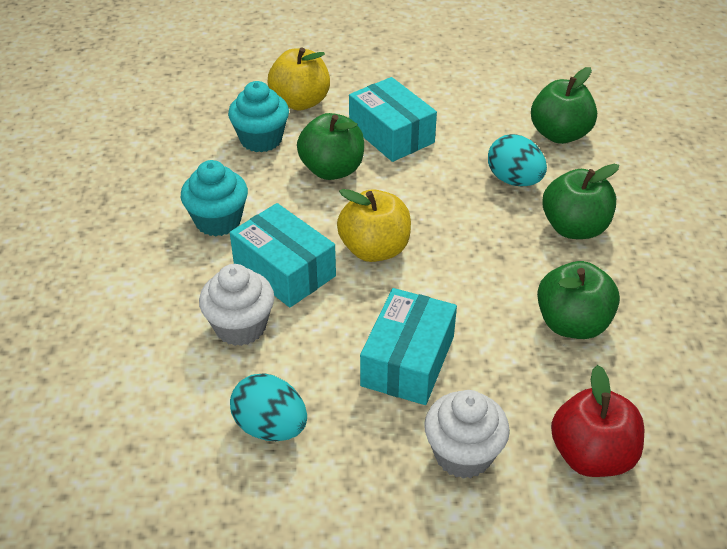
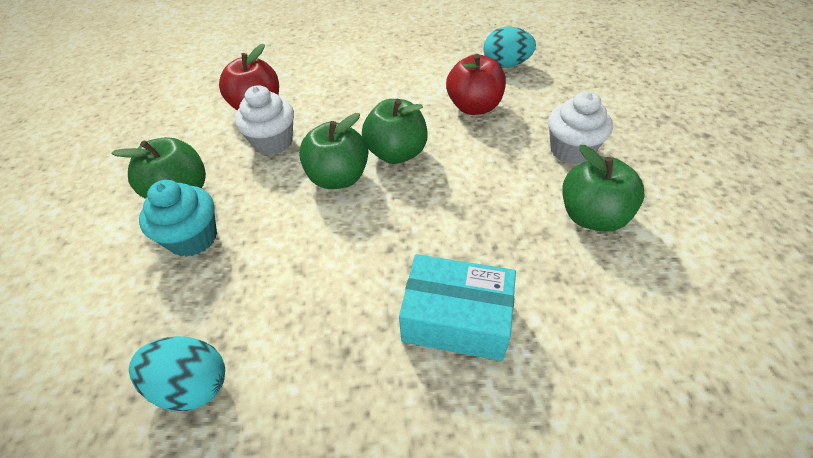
red apple: [551,365,644,477] = 1 -> [219,44,279,110] [446,54,506,115] = 2
turquoise box: [230,203,336,307] [349,77,437,162] [360,288,457,405] = 3 -> [399,254,516,361] = 1
turquoise cupcake: [181,160,248,236] [228,81,289,152] = 2 -> [139,180,217,257] = 1
yellow apple: [268,47,330,110] [337,189,411,262] = 2 -> none = 0

